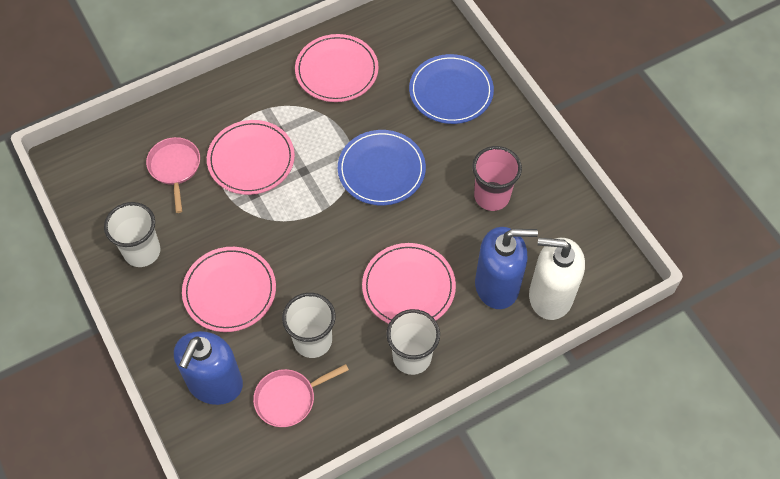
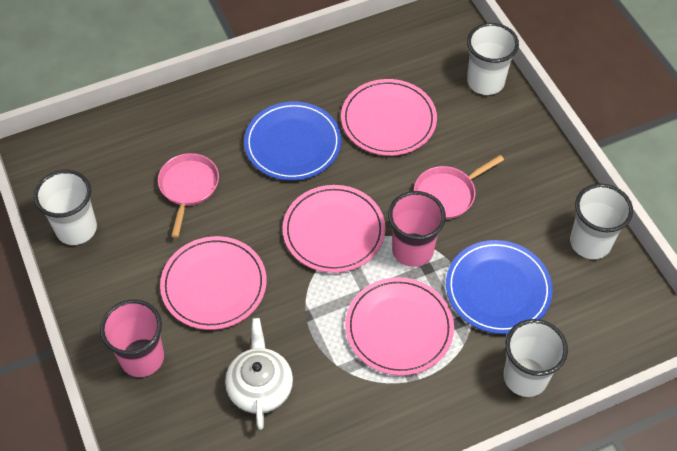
blue soap dispenser: [174,331,243,405] [475,227,538,309] = 2 -> none = 0
pink cup: [472,146,522,211] = 1 -> [100,300,164,377] [388,191,446,267] = 2
white cup: [104,202,161,267] [282,293,335,358] [386,309,440,375] = 3 -> [34,170,97,245] [467,23,519,95] [504,319,568,397] [570,184,633,259] = 4
white soap dispenser: [529,238,585,320] = 1 -> none = 0
white teapot: none = 0 -> [225,318,293,430] = 1

